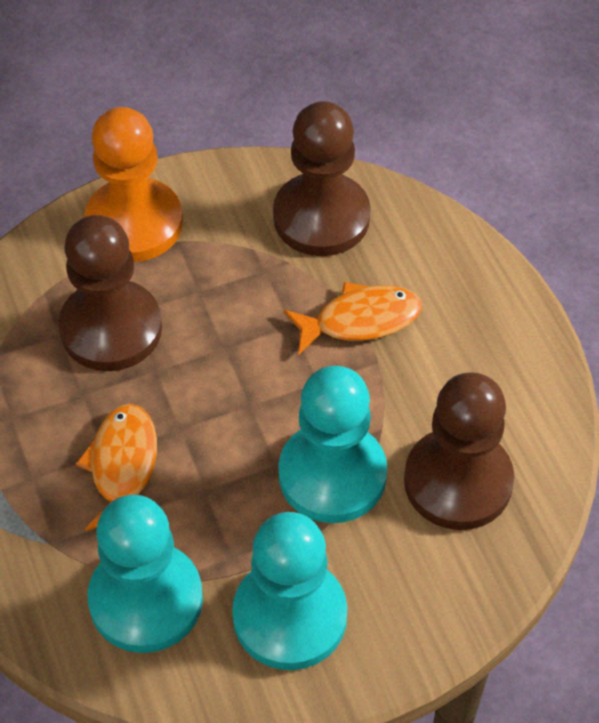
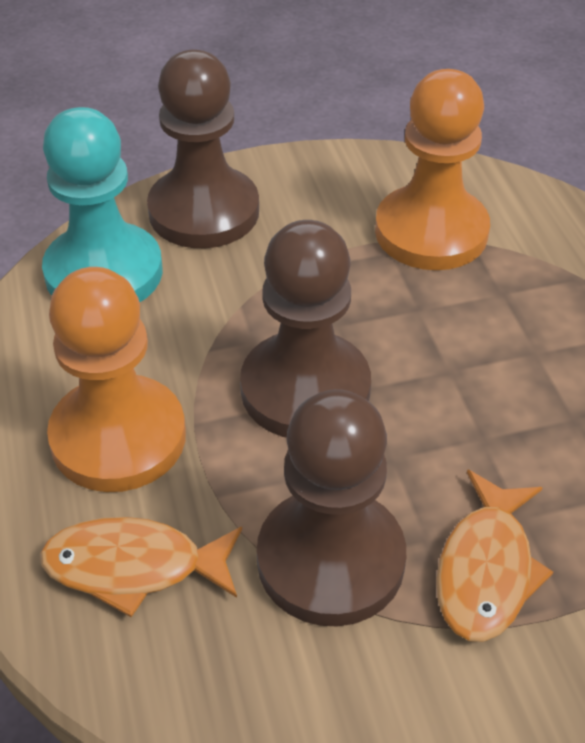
orange pawn: [84,107,183,262] = 1 -> [47,267,186,492] [375,69,490,270] = 2
turquoise pawn: [88,495,203,653] [232,512,348,670] [278,366,387,523] = 3 -> [42,107,163,302] = 1

